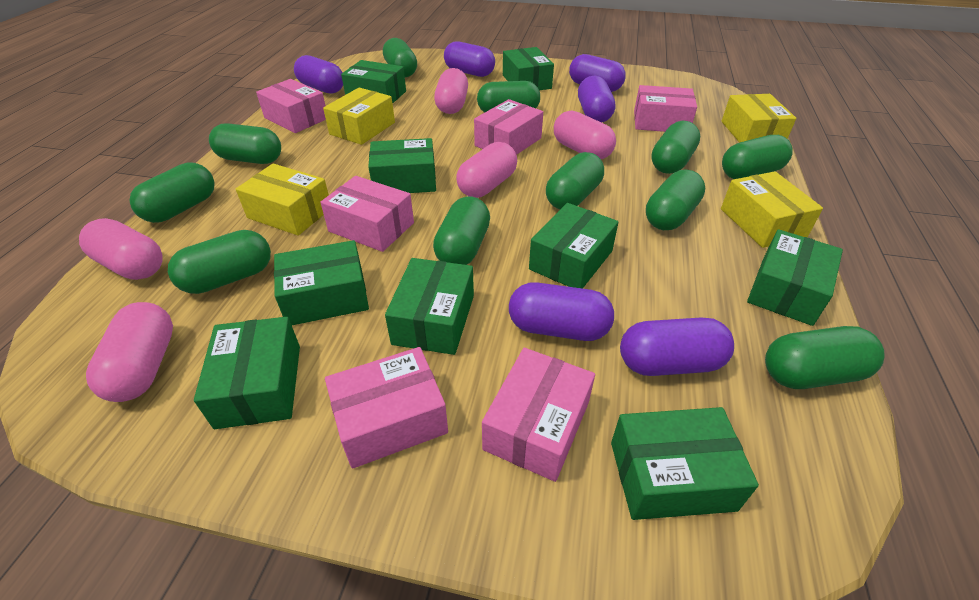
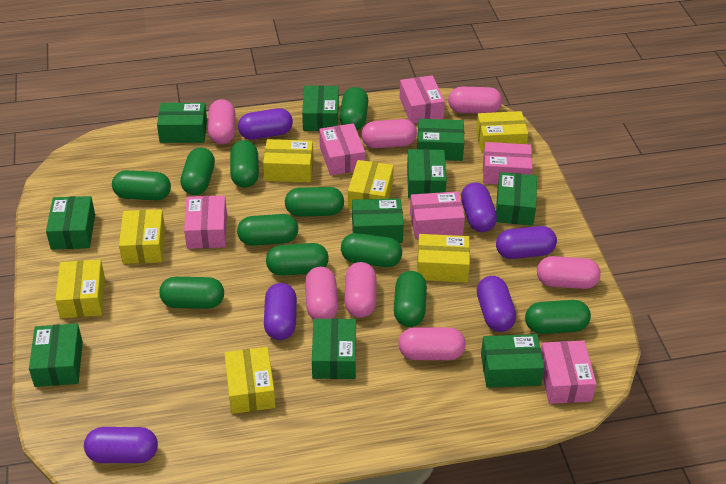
green box: [194,317,300,429] [274,240,369,325] [341,60,406,104] [368,138,436,193] [385,258,474,355] [503,47,554,90] [529,203,618,289] [611,407,759,520] [747,229,843,326] = 9 -> [29,324,83,387] [46,196,95,250] [157,103,207,143] [302,86,339,131] [312,318,356,379] [352,198,404,243] [407,149,447,198] [417,119,464,161] [481,334,545,388] [496,172,537,226] = 10
pink capsule: [79,218,163,280] [86,302,173,402] [434,68,468,114] [456,142,517,198] [554,110,616,159] = 5 -> [208,99,235,144] [305,267,338,320] [345,262,376,318] [361,119,417,148] [398,327,466,360] [448,87,502,114] [537,256,601,289] = 7
yellow box: [236,163,329,236] [323,87,395,145] [721,172,823,248] [722,94,796,143] = 4 -> [55,260,105,318] [119,209,165,264] [224,347,276,414] [263,139,313,182] [348,160,394,209] [417,234,470,283] [476,111,528,154] = 7

